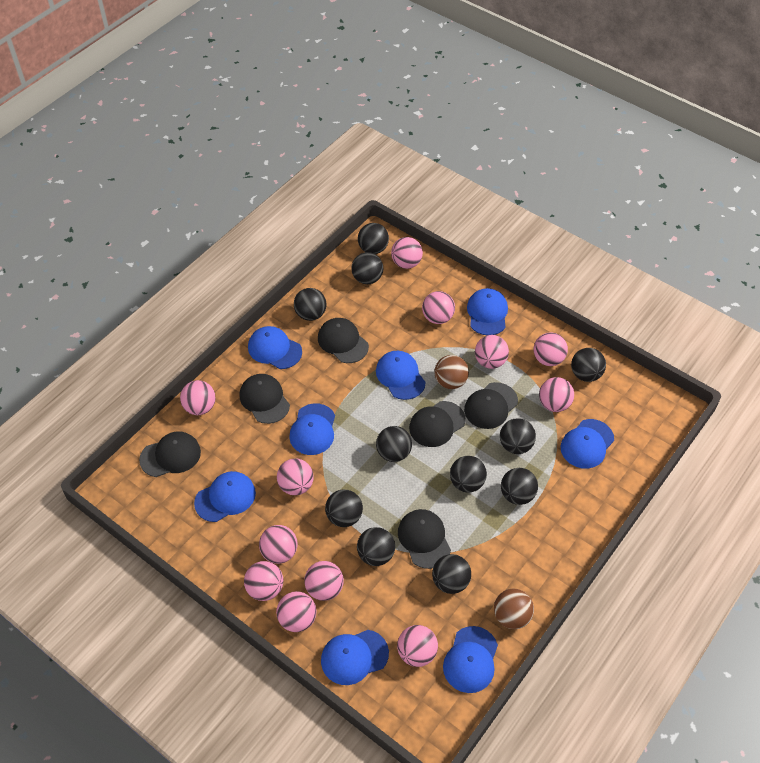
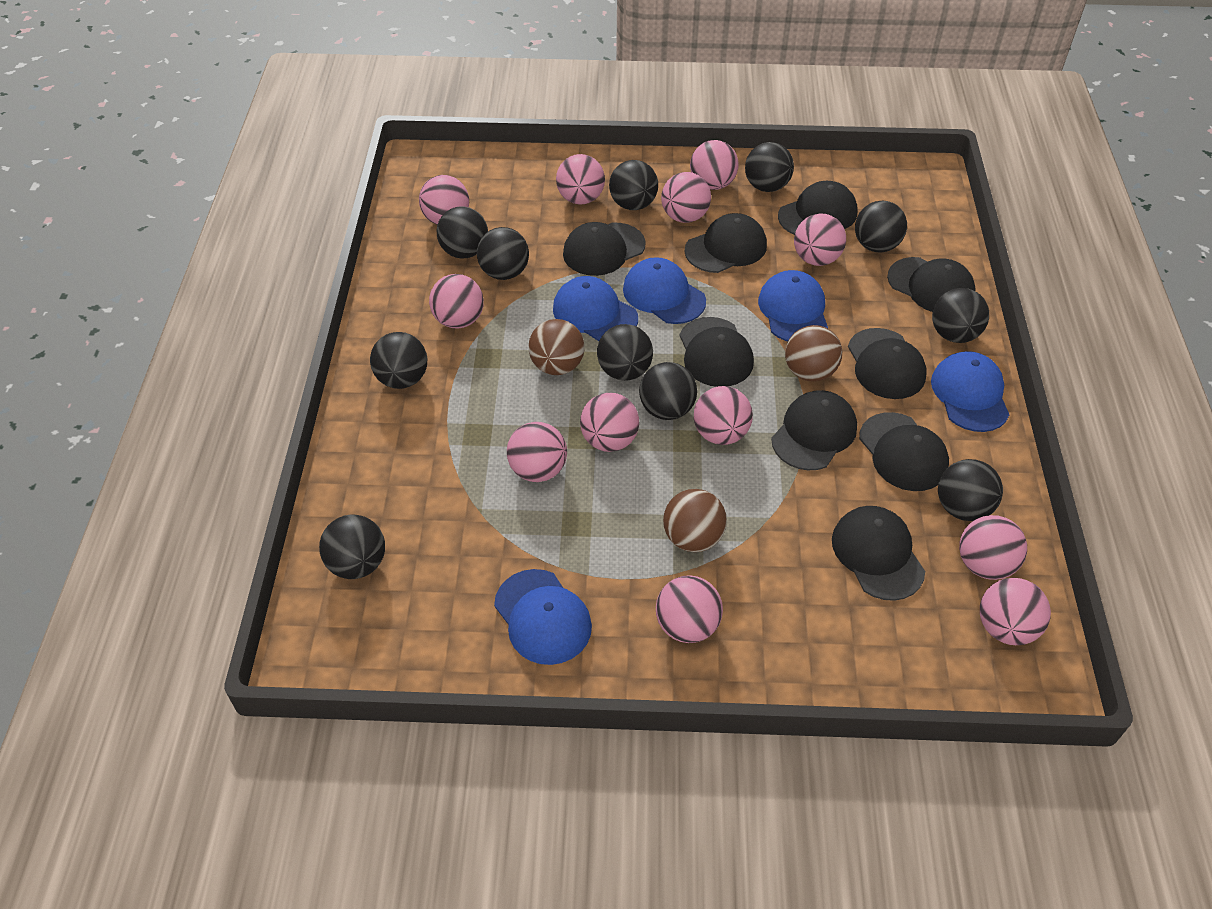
black cap: [139,431,201,477] [239,374,290,424] [318,318,369,363] [398,509,451,569] [409,401,465,447] [464,382,518,429] = 6 -> [563,222,646,276] [679,317,754,387] [685,213,767,273] [771,390,857,470] [778,181,857,235] [832,506,925,601] [848,328,926,399] [859,412,949,491] [887,257,976,312] = 9
blue cap: [194,471,256,522] [248,326,302,369] [289,403,335,455] [321,630,389,685] [376,351,426,400] [443,626,498,693] [467,288,508,335] [561,419,614,469] = 8 -> [494,569,592,665] [553,276,638,341] [623,257,706,324] [758,270,828,341] [931,351,1009,432] = 5
brown ball: [434,355,469,389] [494,589,534,629] = 2 -> [529,319,584,375] [663,489,727,552] [785,325,842,382] = 3

